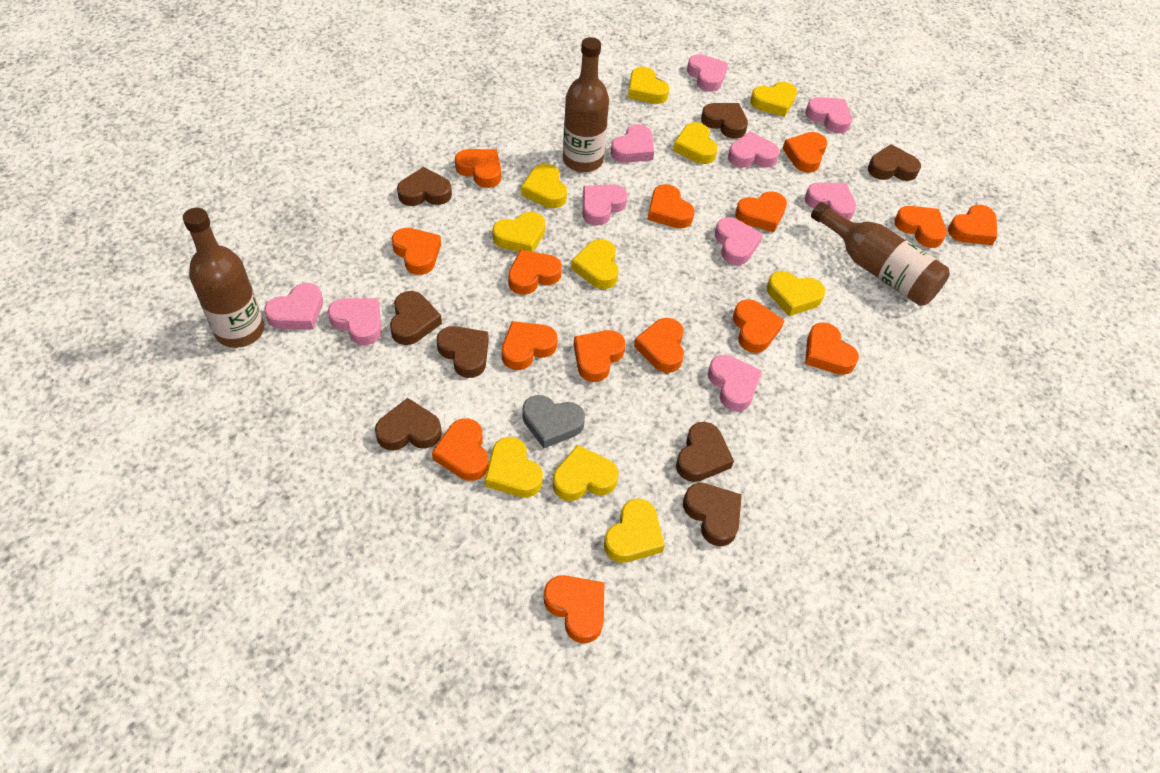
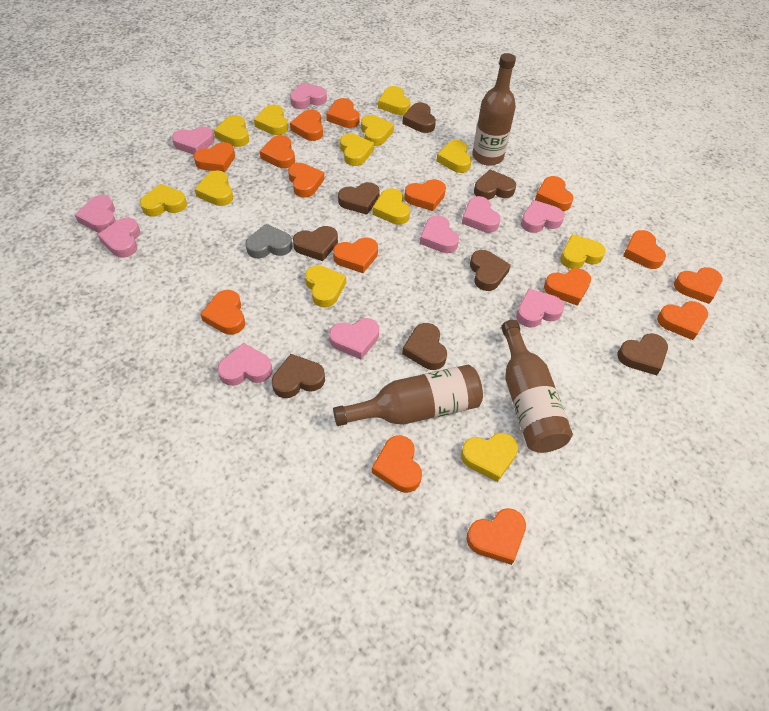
yellow heart: [485,437,543,497] [492,212,545,252] [521,164,567,208] [553,445,619,501] [571,239,619,289] [604,499,665,563] [628,67,669,104] [673,122,718,164] [750,82,797,117] [767,271,825,316] = 10 -> [140,184,187,216] [194,170,233,206] [214,115,249,147] [254,104,288,135] [305,265,346,307] [340,133,374,166] [361,115,394,146] [372,188,410,225] [378,86,411,115] [436,140,472,173] [461,433,518,482] [560,234,606,269] = 12

